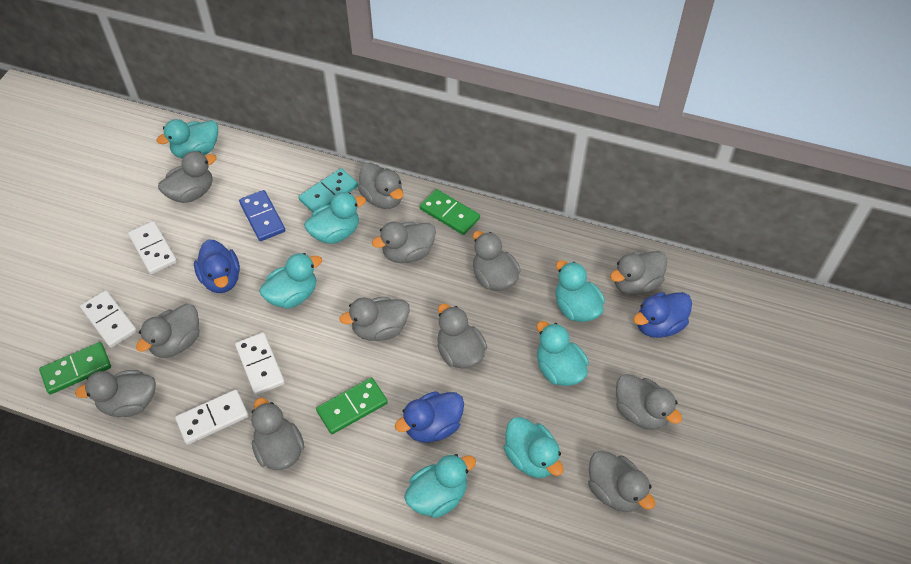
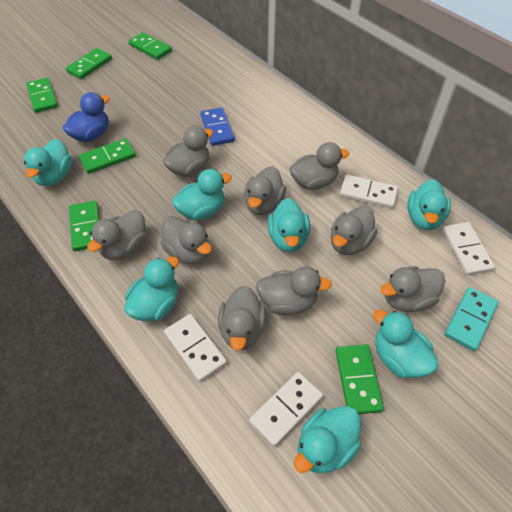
blue duck: [194,240,240,293] [395,391,464,443] [633,292,692,338] = 3 -> [63,92,110,142] = 1
green domino: [39,342,111,395] [316,377,388,434] [420,189,480,235] = 3 -> [26,78,58,113] [66,48,112,79] [69,201,100,251] [79,138,136,174] [129,32,172,60] [336,344,384,414] = 6
grey duck: [75,370,156,417] [136,304,200,358] [158,151,217,203] [251,398,304,470] [339,297,410,341] [358,163,403,209] [372,221,436,263] [437,304,487,369] [473,231,521,291] [588,451,655,512] [610,251,667,295] [616,374,682,430] = 12 -> [87,210,146,260] [161,216,212,264] [163,126,213,177] [218,286,266,350] [244,166,286,215] [256,266,332,315] [289,142,349,190] [331,206,378,255] [381,266,446,312] = 9

